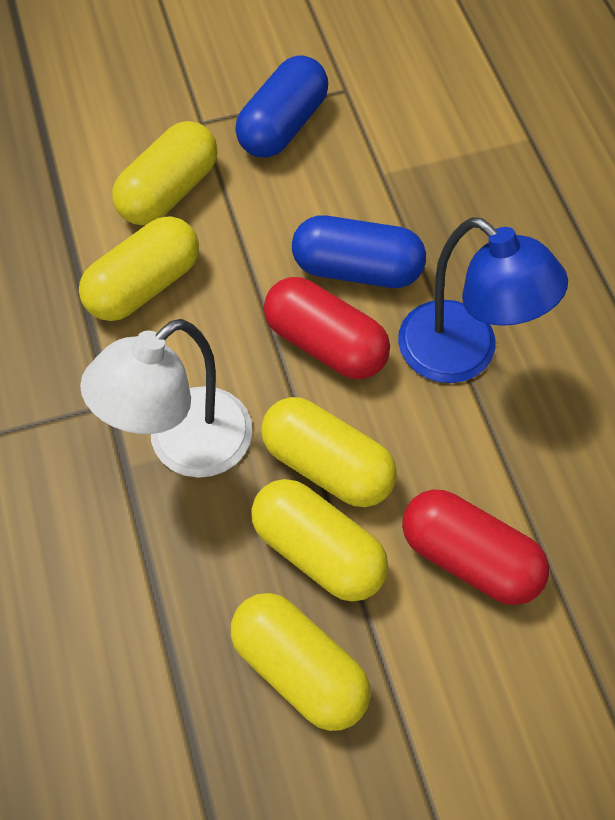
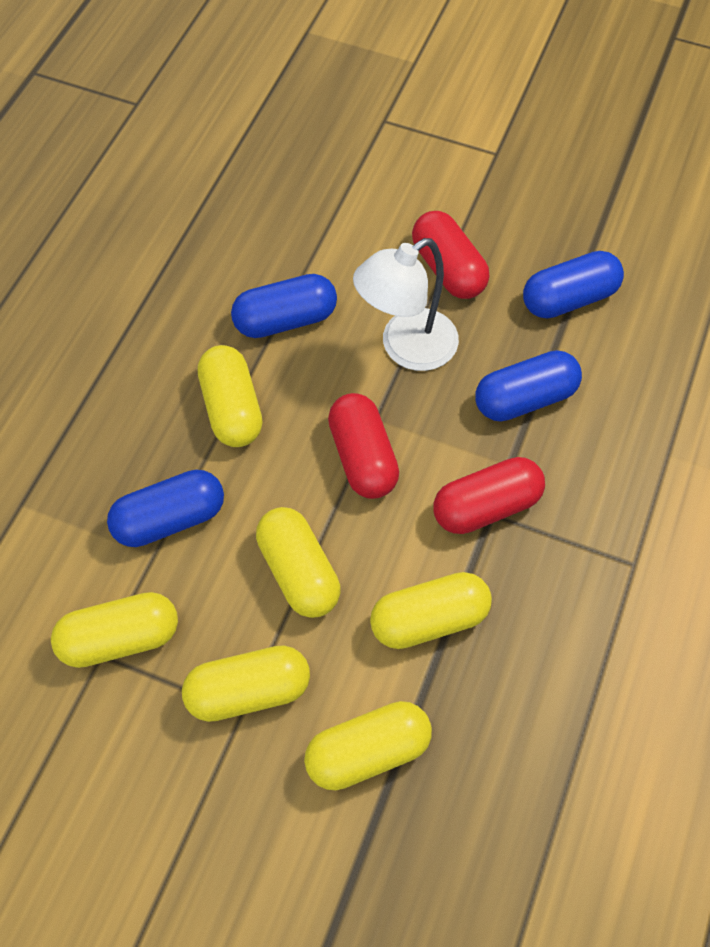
blue capsule: [235,56,328,158] [292,215,426,288] = 2 -> [107,470,224,547] [231,274,337,338] [475,350,582,422] [523,251,624,319] = 4
blue lamp: [398,217,568,383] = 1 -> none = 0
red capsule: [264,277,390,379] [402,490,549,605] = 2 -> [328,393,399,499] [412,211,489,299] [433,457,545,534] = 3
yellow capsule: [79,216,199,321] [112,121,218,225] [231,593,371,731] [251,479,388,601] [261,397,397,507] = 5 -> [51,592,178,668] [182,645,310,722] [198,345,262,447] [256,507,340,618] [304,701,432,790] [370,572,492,649] = 6

